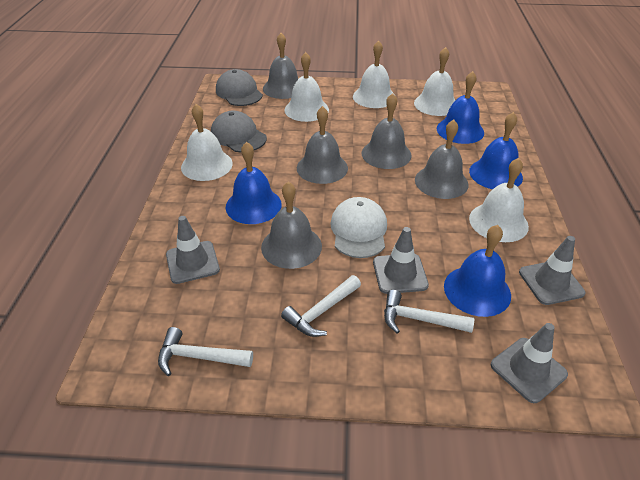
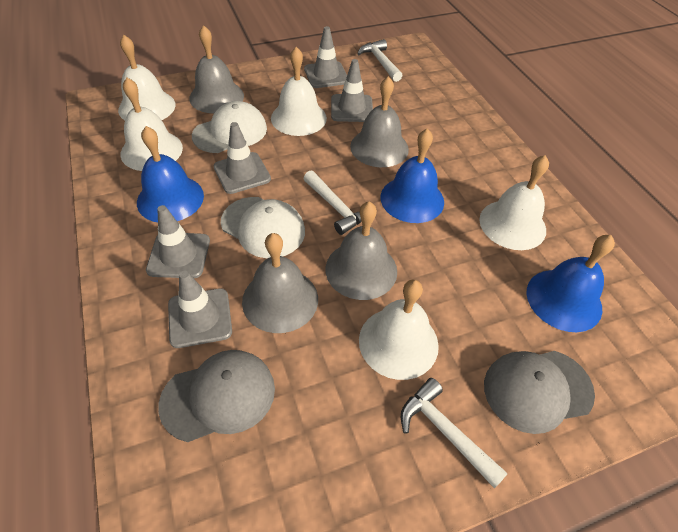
blue bell: [226,142,282,224] [437,71,484,144] [444,225,511,317] [469,112,523,189] = 4 -> [137,126,204,222] [380,128,444,223] [526,235,615,332] = 3
grey bell: [261,182,322,269] [263,33,298,99] [297,106,348,184] [362,93,412,169] [415,120,468,199] = 5 -> [189,25,244,113] [242,233,318,333] [325,201,397,300] [350,76,409,167] = 4
grey traffic cone: [166,216,220,284] [373,227,429,294] [491,323,568,403] [519,236,586,305] = 4 -> [146,205,210,278] [168,271,232,348] [213,122,271,194] [304,26,347,88] [331,59,373,122] = 5
white cap: [330,197,387,258] = 1 -> [192,101,267,153] [221,197,305,258] = 2

